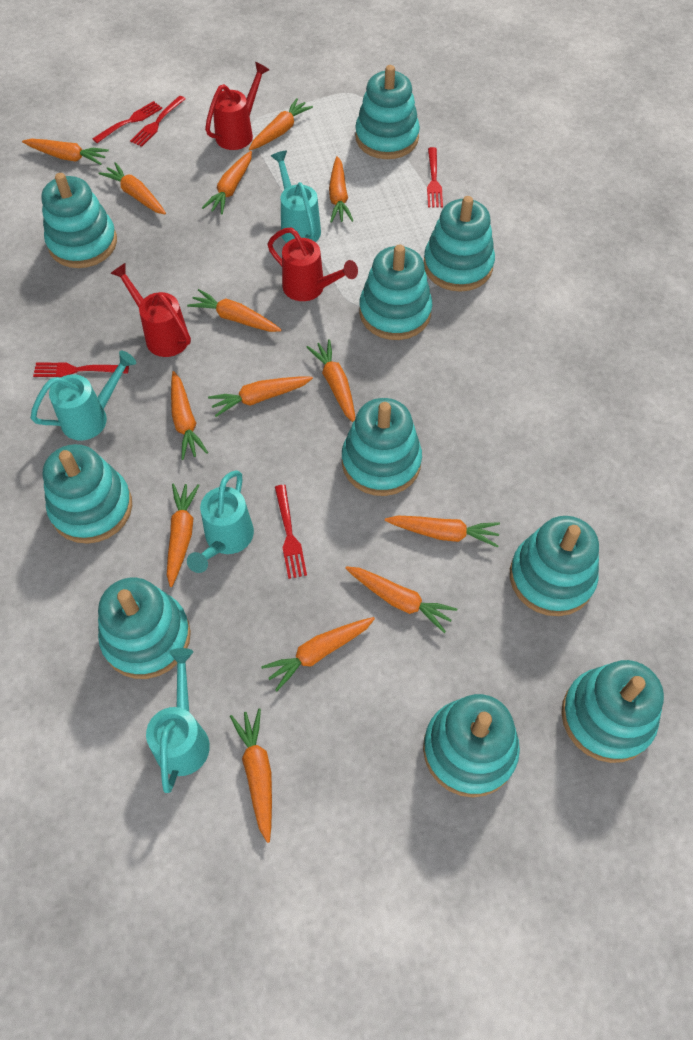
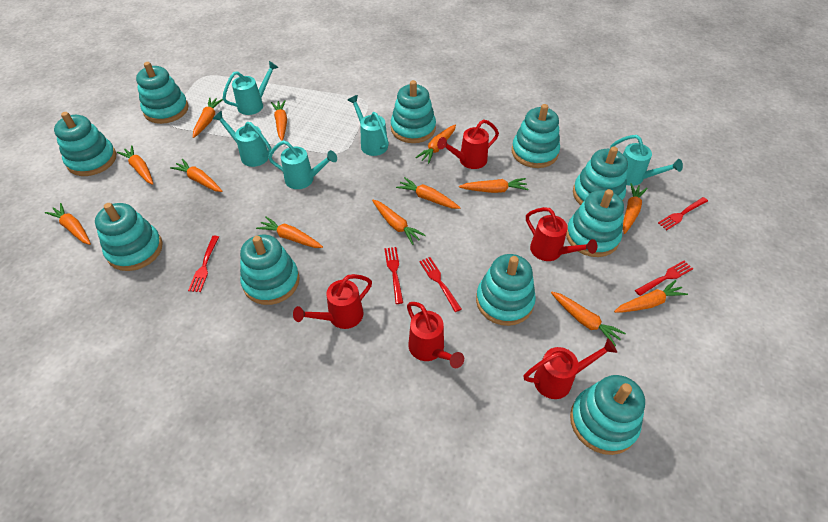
orange carrot: [22,139,109,165] [99,162,166,214] [167,484,200,587] [171,371,208,460] [187,289,282,332] [202,151,252,214] [208,376,313,417] [230,709,272,843] [249,98,313,150] [261,617,375,691] [307,339,355,422] [329,156,353,223] [345,566,457,633] [385,516,500,548] = 14 -> [45,203,91,245] [117,145,153,185] [170,159,222,192] [193,97,223,138] [256,217,323,248] [271,100,287,141] [372,200,426,245] [396,177,460,209] [415,124,456,164] [459,178,528,193] [551,292,626,346] [614,280,688,313] [623,183,648,234] = 13
red watering can: [110,263,191,357] [205,62,269,150] [268,227,358,301] = 3 -> [293,274,372,329] [407,302,464,368] [437,119,499,169] [524,338,617,399] [526,207,597,261] = 5
turquoise watering can: [31,351,136,440] [146,648,210,793] [187,470,254,573] [271,151,321,243] = 4 -> [213,111,272,167] [223,61,279,115] [268,140,337,189] [348,95,389,156] [610,135,683,186] = 5

